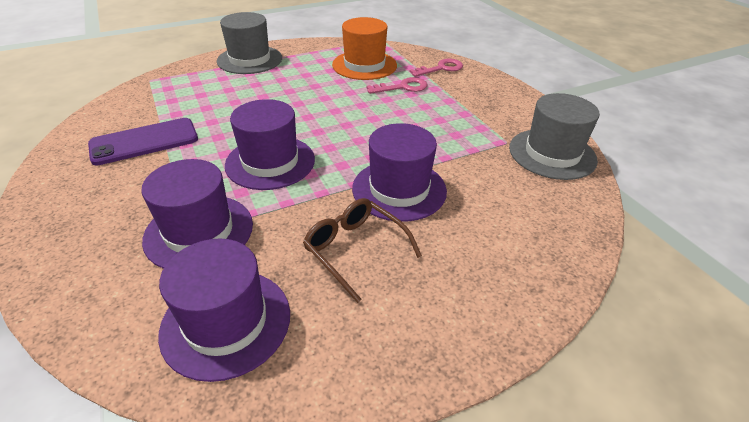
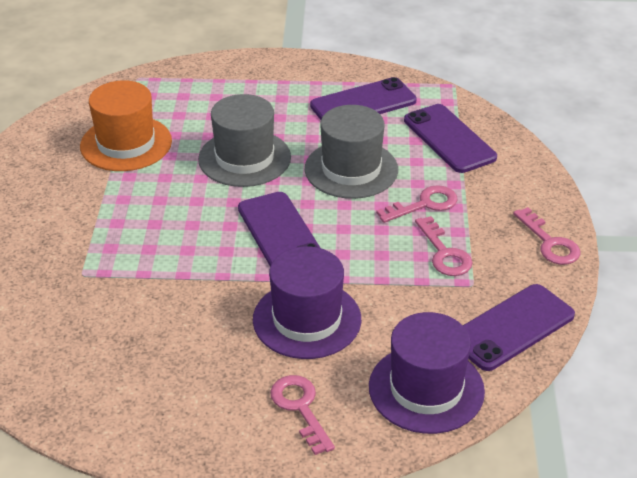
brown glasses: [303,198,422,303] = 1 -> none = 0
pink key: [367,77,428,94] [410,58,463,77] = 2 -> [270,375,335,455] [376,185,458,223] [415,216,473,276] [513,207,580,265] = 4
purple hat: [141,159,253,269] [158,239,290,382] [225,99,315,190] [352,123,447,222] = 4 -> [253,247,361,359] [369,312,485,434] = 2
purple phone: [88,118,198,165] = 1 -> [238,192,320,267] [310,77,417,120] [404,104,497,173] [463,284,575,371] = 4

